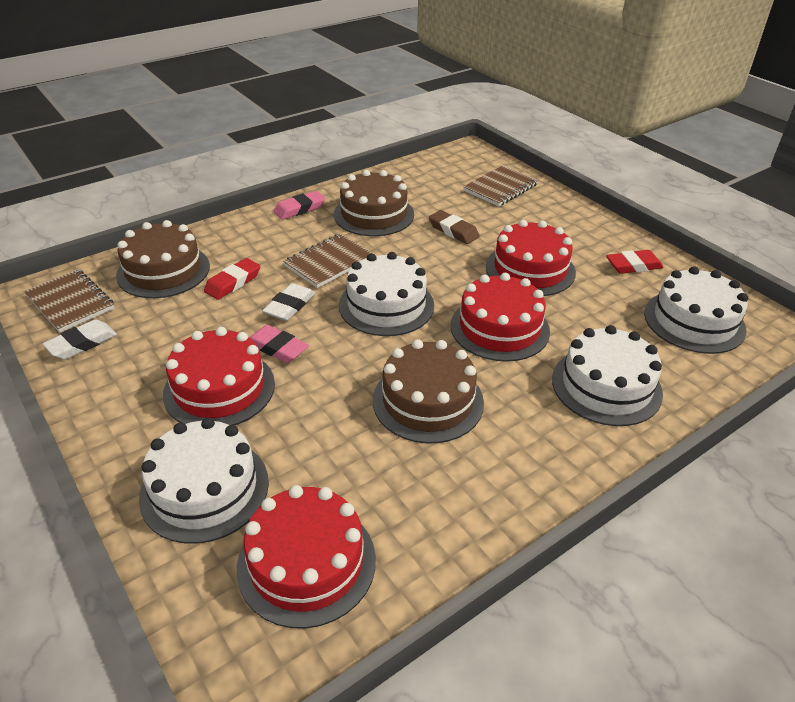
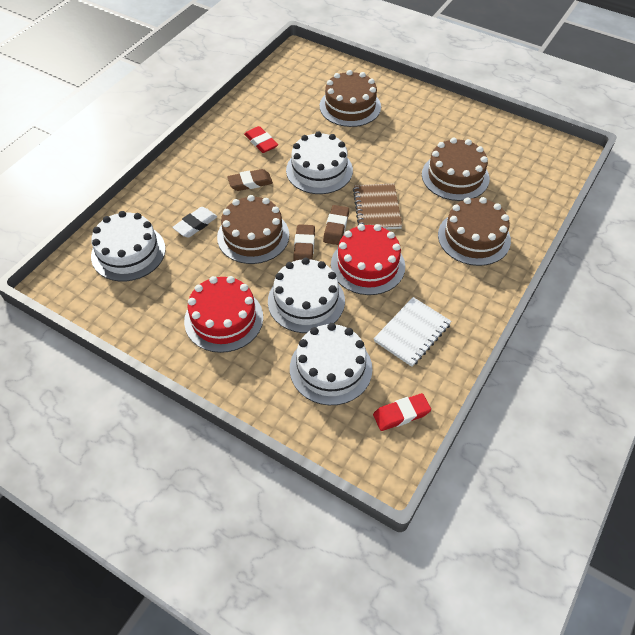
brown cake: [116,220,210,298] [334,170,414,236] [373,339,484,443] = 3 -> [217,195,289,264] [320,70,381,127] [422,138,489,201] [438,197,511,266] = 4
brown eraser: [429,210,480,244] = 1 -> [227,169,273,191] [293,224,315,261] [323,205,349,245] = 3
brown notebook: [24,269,114,333] [283,234,374,288] [463,166,538,206] = 3 -> [353,183,402,229] = 1
pink eraser: [249,325,309,363] [273,191,325,220] = 2 -> none = 0
red cake: [163,327,275,425] [237,485,376,629] [451,273,550,362] [486,220,576,296] = 4 -> [184,276,263,353] [331,224,405,295] = 2
white eraser: [43,319,117,359] [262,283,315,321] = 2 -> [172,207,218,238] = 1
white notebook: none = 0 -> [374,297,451,367] = 1

